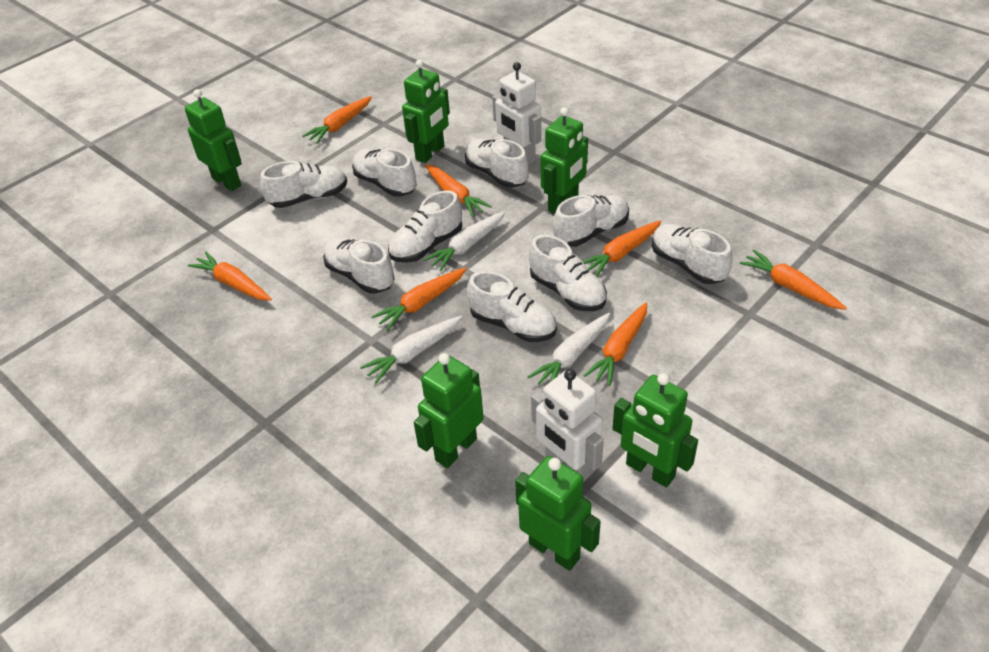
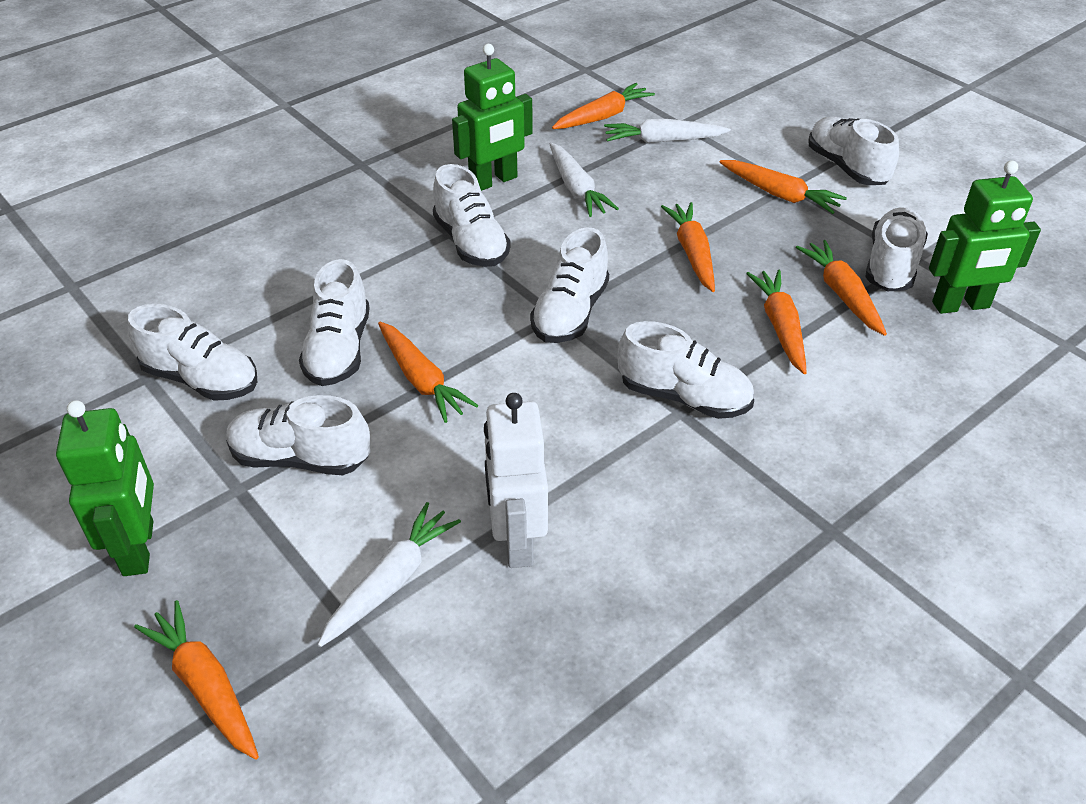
green robot: [185,89,242,191] [402,60,450,163] [414,353,484,468] [515,456,601,571] [540,107,588,214] [612,373,698,487] = 6 -> [56,400,154,576] [452,44,533,191] [929,161,1041,314] = 3
white robot: [492,62,542,165] [531,369,604,481] = 2 -> [484,393,548,568] = 1
white shoe: [260,161,347,208] [323,237,395,294] [352,149,417,197] [388,190,462,263] [465,139,529,188] [467,271,557,342] [529,235,607,311] [553,195,629,247] [652,224,732,284] = 9 -> [128,304,257,401] [226,395,371,475] [299,259,370,386] [433,164,511,267] [530,228,609,343] [618,321,754,419] [808,117,899,185] [866,207,928,292] = 8

